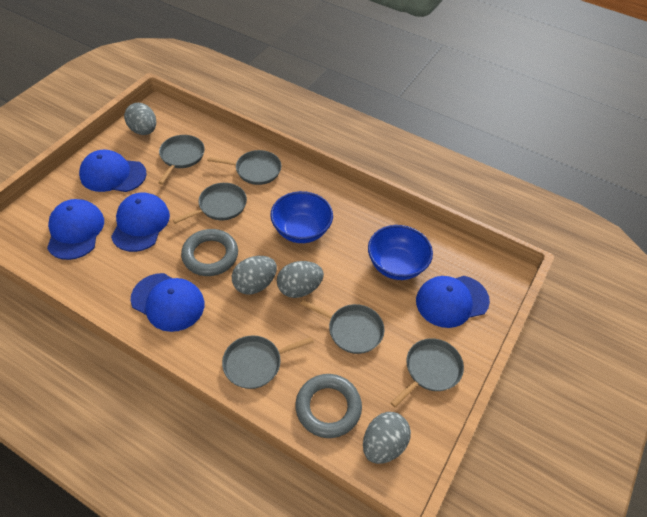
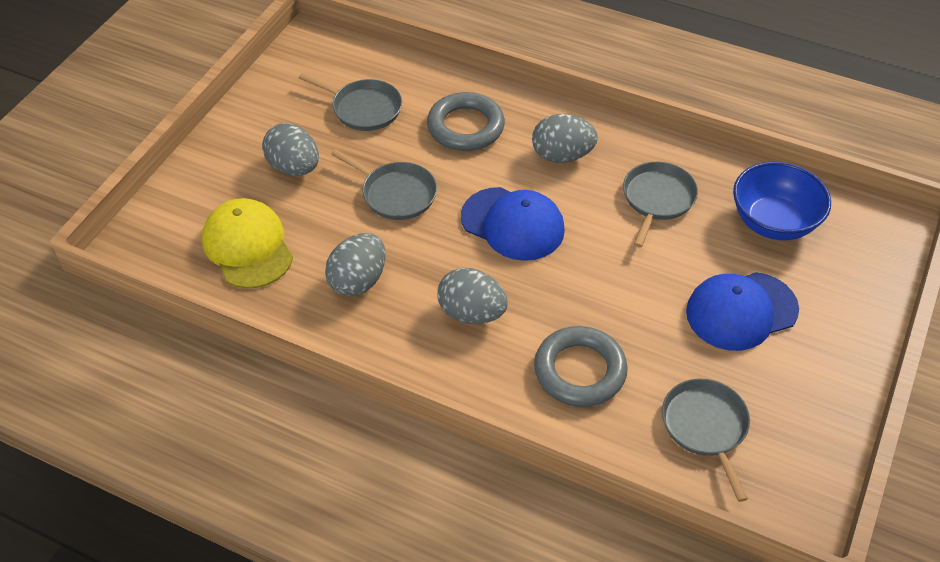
blue bowl: [270,191,333,243] [368,225,433,280] = 2 -> [733,162,831,240] = 1
blue cap: [47,199,104,260] [79,150,147,192] [111,193,170,252] [131,273,204,332] [416,276,490,328] = 5 -> [461,187,565,261] [686,272,799,351] = 2
grey pan: [158,135,205,185] [173,183,247,224] [207,150,281,185] [222,335,314,389] [300,299,384,354] [391,338,464,407] = 6 -> [299,73,402,131] [331,149,437,220] [623,162,698,247] [662,379,750,502] = 4
yellow cap: none = 0 -> [202,198,293,289] = 1

